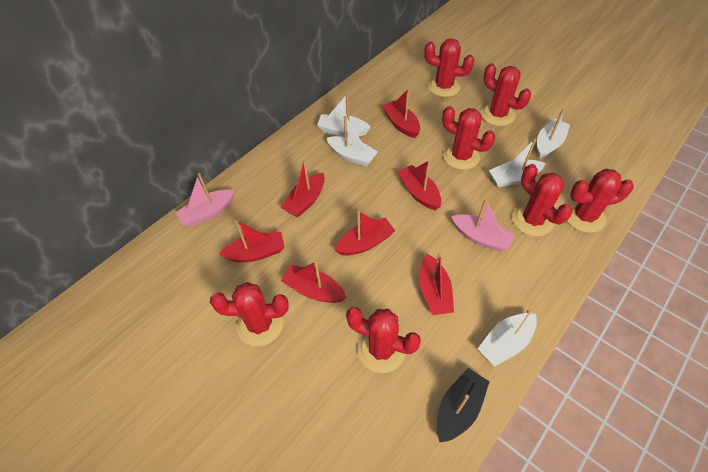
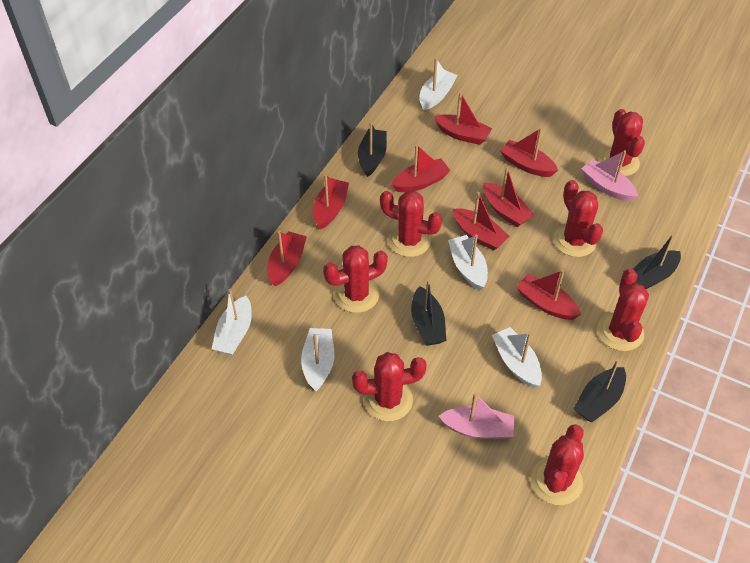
black boat: [437,368,490,443] = 1 -> [358,122,387,177] [411,280,446,346] [573,359,626,422] [634,234,681,289] = 4
red boat: [219,220,284,262] [281,159,325,217] [281,261,347,303] [335,211,395,256] [382,89,420,138] [398,160,441,210] [419,252,454,315] = 7 -> [268,231,307,286] [313,174,349,230] [391,144,451,192] [434,92,492,145] [453,192,510,251] [483,167,534,227] [500,128,558,177] [516,270,581,320] = 8

